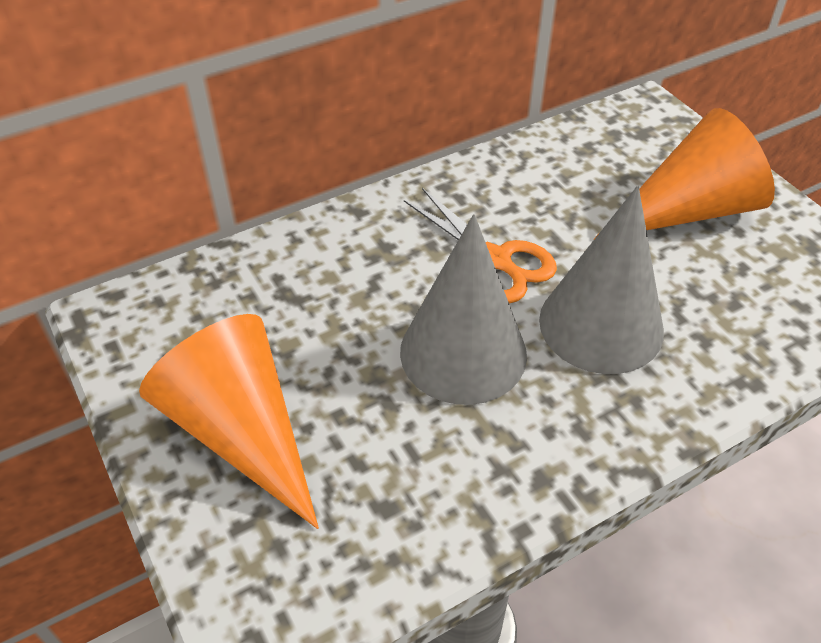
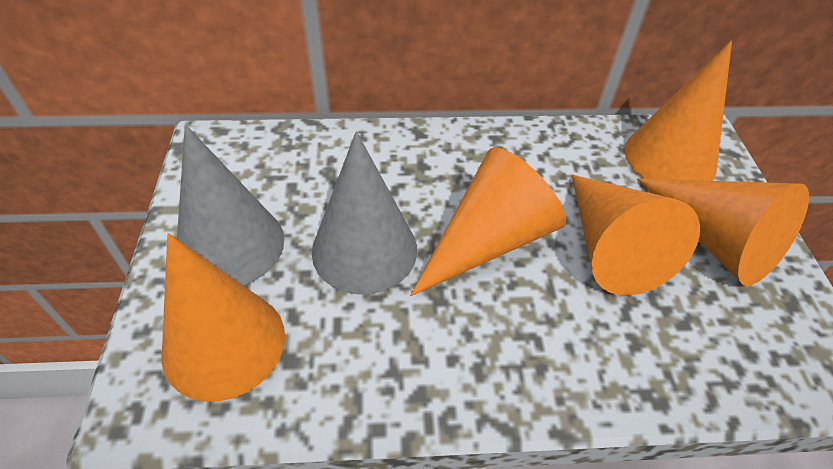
orange cone: [139,314,319,529] [594,108,775,239] = 2 -> [161,233,285,401] [410,147,566,296] [572,175,700,295] [624,40,732,181] [637,178,809,286] = 5
orange scissors: [404,188,557,303] = 1 -> none = 0

